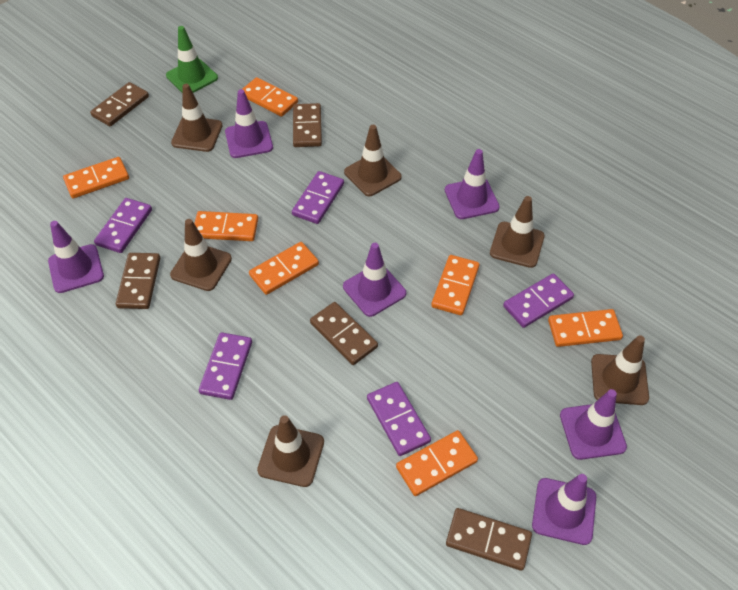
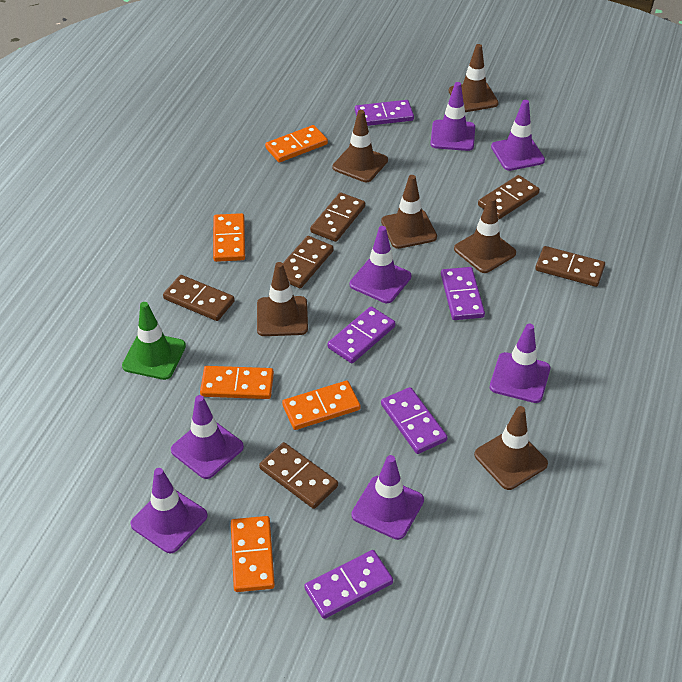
brown domino: [90,82,149,126] [116,253,160,309] [293,103,322,147] [310,302,378,365] [446,508,532,571] = 5 -> [163,275,235,321] [259,442,338,509] [283,236,333,288] [310,192,365,242] [478,175,540,219] [535,246,605,287] = 6
orange domino: [63,157,129,198] [194,211,258,241] [243,77,298,117] [249,242,319,295] [396,430,478,496] [431,255,480,315] [548,309,623,347] = 7 -> [200,366,274,399] [213,213,245,262] [231,516,275,592] [265,125,328,162] [282,381,360,430] = 5
purple traffic cone: [48,221,104,293] [225,89,273,158] [343,243,406,317] [445,149,500,219] [532,474,596,545] [560,389,627,460] = 6 -> [130,468,208,553] [171,395,244,479] [350,226,411,303] [351,455,424,540] [430,82,475,151] [490,324,550,403] [491,100,545,171] = 7

